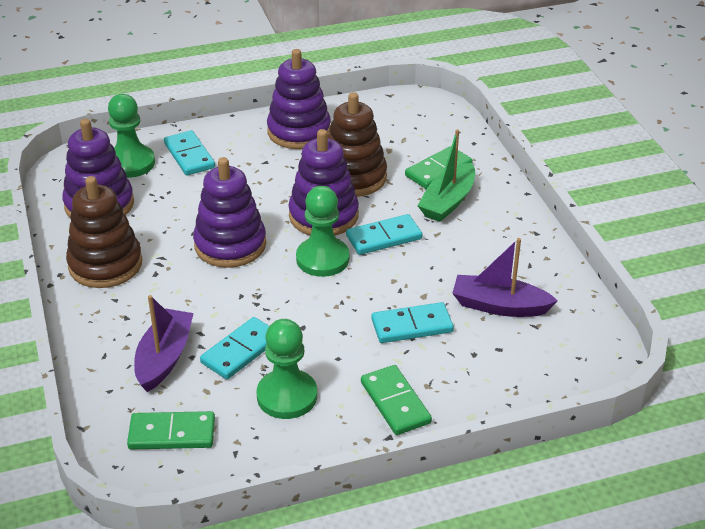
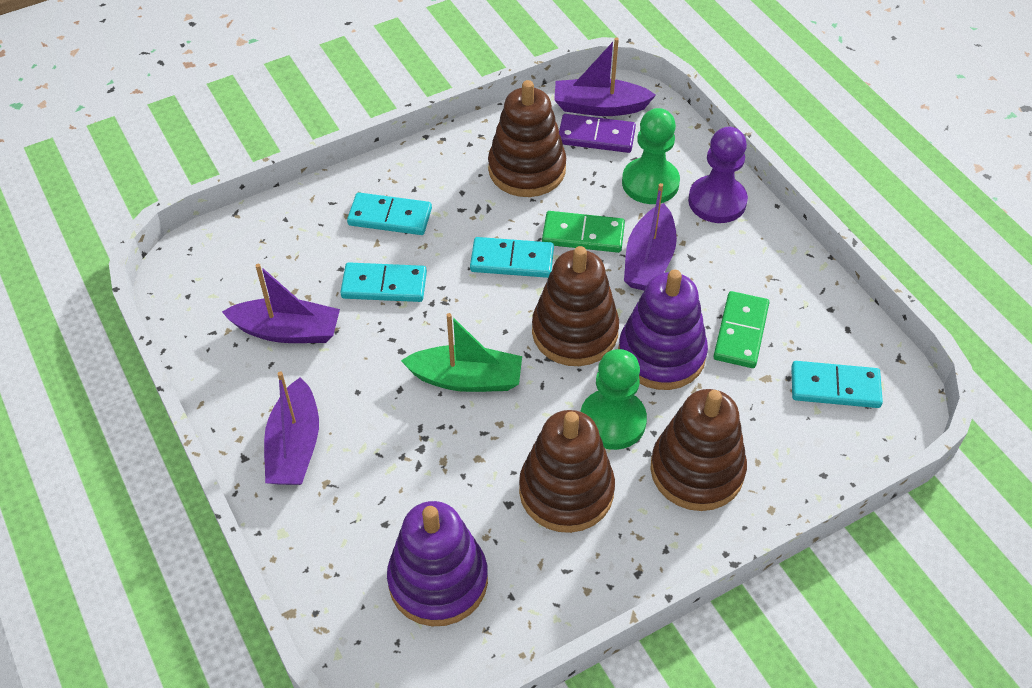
brown stacking toy: [66,176,142,288] [328,92,387,197] = 2 -> [488,80,566,197] [519,410,615,533] [532,246,619,366] [650,389,747,511] = 4
green domino: [127,411,215,450] [361,365,432,435] [405,146,473,189] = 3 -> [542,211,625,253] [713,291,769,368] = 2
green pawn: [108,94,155,178] [257,319,317,419] [296,186,349,277] = 3 -> [580,349,647,450] [622,108,680,204] = 2
purple boat: [134,295,194,392] [452,238,558,317] = 2 -> [222,264,340,343] [264,371,319,485] [554,38,656,116] [624,183,677,291] = 4
purple domino: none = 0 -> [559,114,636,153] = 1
purple pawn: none = 0 -> [688,127,748,223] = 1
purple stacking toy: [62,119,134,218] [193,157,266,268] [267,49,331,149] [288,129,359,236] = 4 -> [387,501,488,626] [618,270,708,390] = 2

